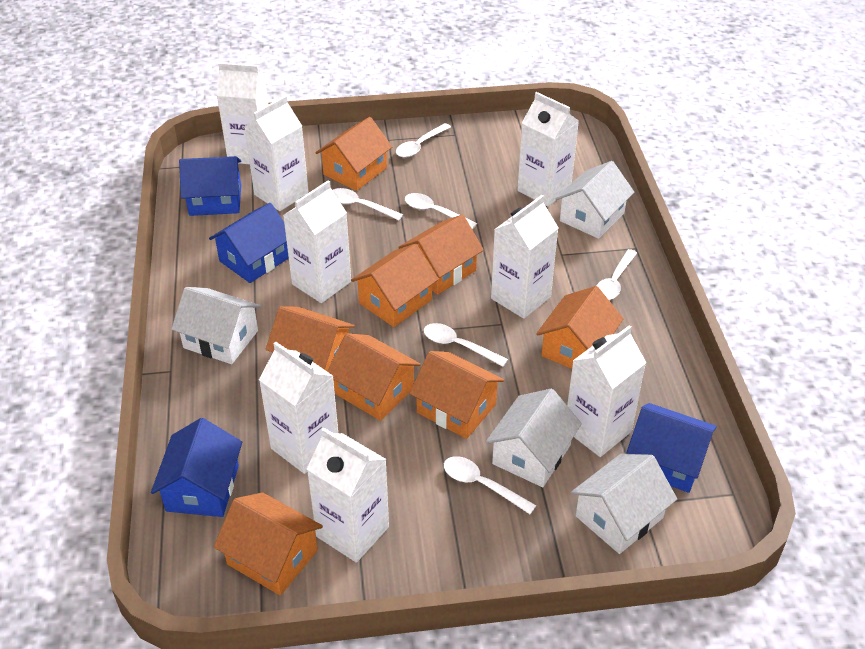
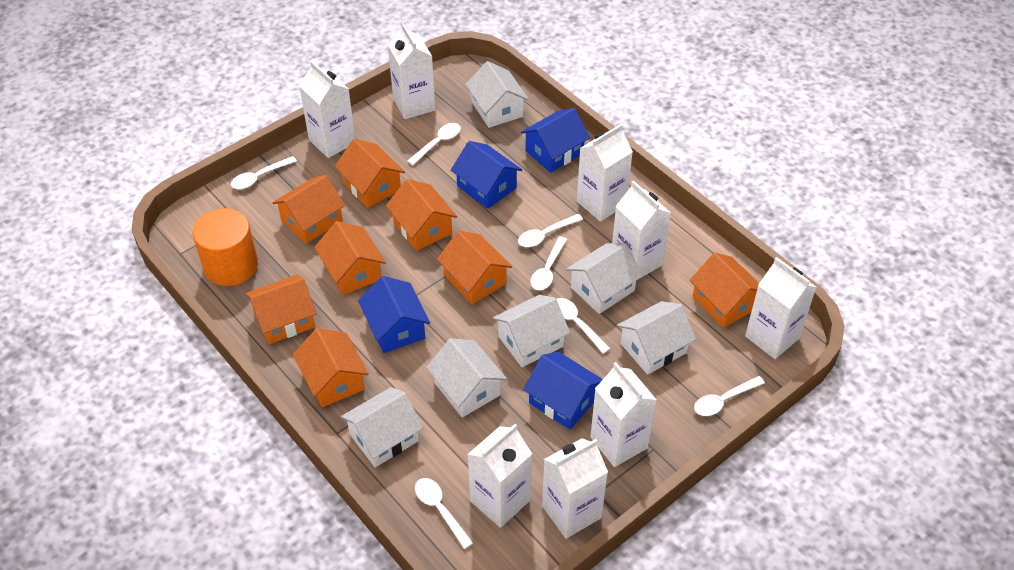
orange cylinder: none = 0 -> [193,208,258,286] = 1
white house: [171,287,261,364] [486,389,582,487] [555,161,634,239] [571,454,677,554] = 4 -> [341,387,424,467] [426,338,507,418] [466,61,529,128] [493,295,570,367] [566,243,643,314] [617,301,696,375] = 6
white spoon: [332,188,403,220] [396,123,451,158] [405,193,477,229] [424,323,508,367] [444,456,536,514] [596,249,637,300] = 6 -> [231,156,297,189] [407,123,461,165] [415,478,473,549] [518,214,583,247] [531,236,567,290] [556,298,610,354] [694,376,765,416] = 7

